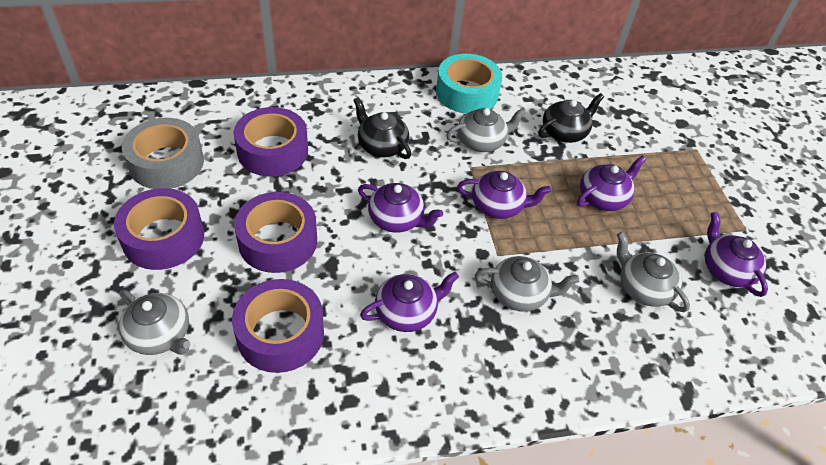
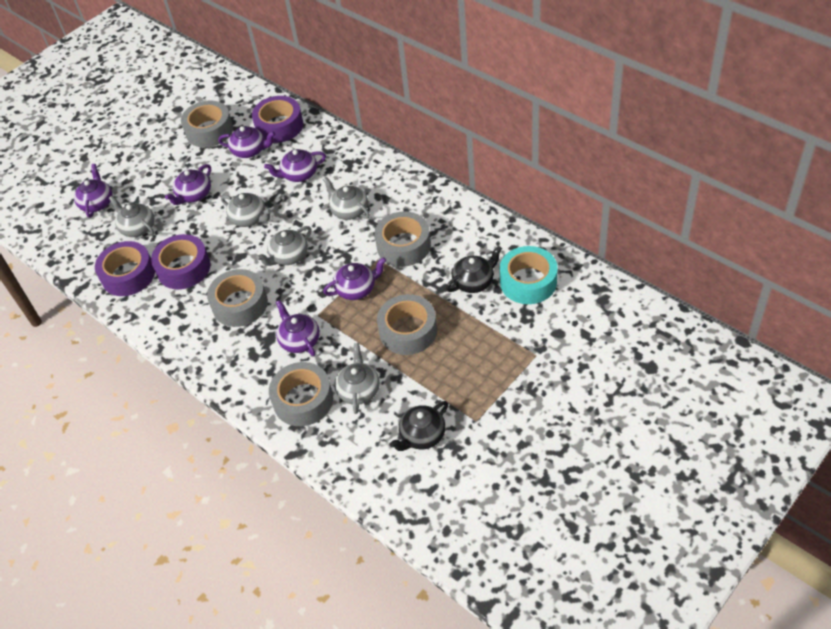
grey tape: [122,118,204,189] = 1 -> [181,100,233,147] [207,269,268,327] [269,362,333,426] [375,211,431,267] [377,294,437,355] = 5
grey teapot: [119,290,191,355] [446,108,527,152] [475,256,579,312] [617,232,690,312] = 4 -> [109,196,154,237] [221,193,272,227] [256,226,312,266] [323,177,370,220] [334,343,380,414] = 5
purple tape: [114,188,204,270] [232,279,324,373] [234,107,308,177] [234,192,317,273] = 4 -> [95,241,155,296] [151,234,210,289] [252,96,303,143] = 3
purple teapot: [358,183,443,233] [360,272,459,332] [457,171,551,219] [577,156,646,211] [705,212,768,297] = 5 -> [74,164,112,218] [165,164,211,205] [218,126,275,158] [264,149,326,182] [276,300,320,356] [323,257,386,300] = 6

